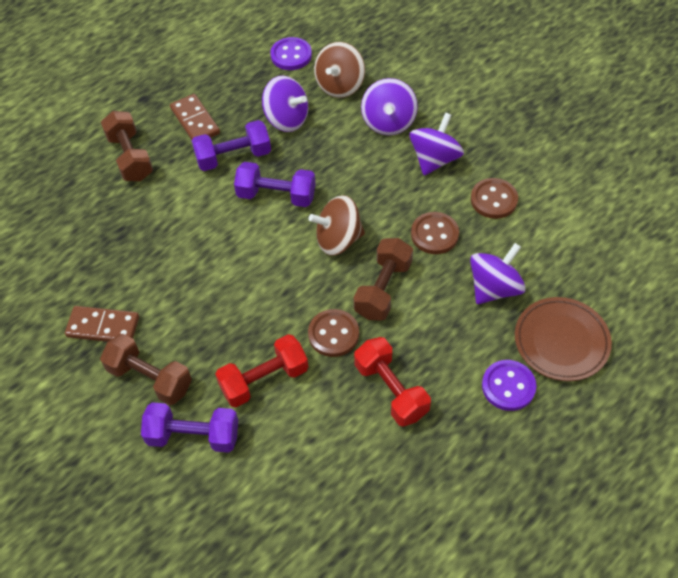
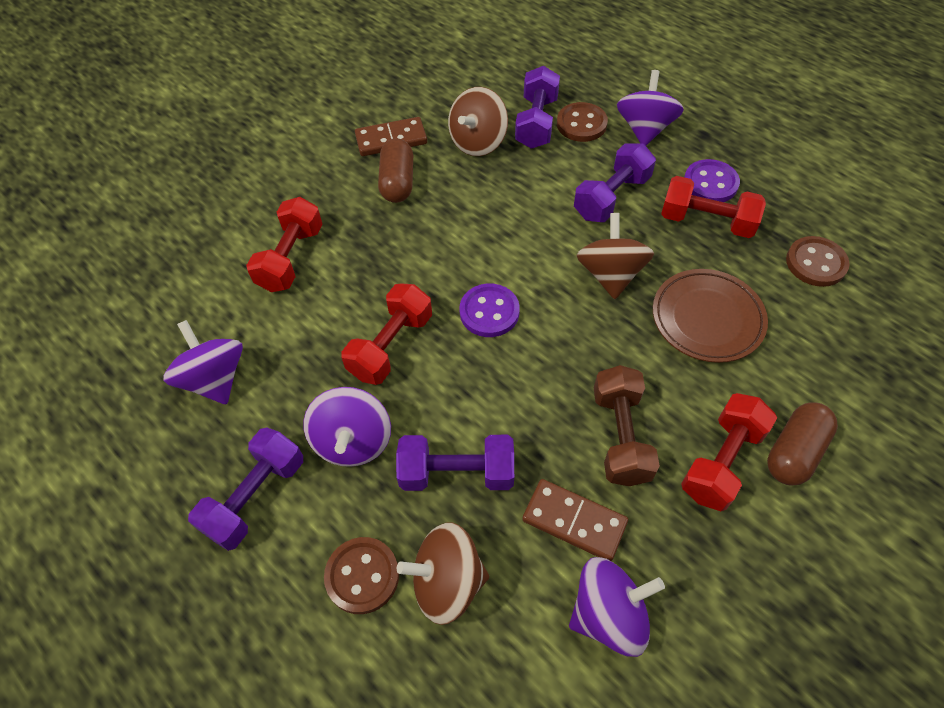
brown capsule: none = 0 -> [378,138,413,203] [767,403,838,486] = 2
brown dumbbell: [100,334,192,405] [101,111,153,181] [354,238,413,321] = 3 -> [594,365,660,486] = 1
brown spinning top: [308,195,365,256] [314,42,365,98] = 2 -> [397,522,489,625] [448,87,508,156] [577,213,654,299] = 3
purple dumbbell: [141,402,238,453] [191,120,271,171] [234,162,316,207] = 3 -> [188,427,303,551] [396,435,514,491] [515,66,560,149] [574,143,656,222] = 4
red dumbbell: [215,334,308,407] [354,337,431,427] = 2 -> [246,197,323,292] [341,283,432,385] [661,176,766,238] [681,393,777,511] = 4

